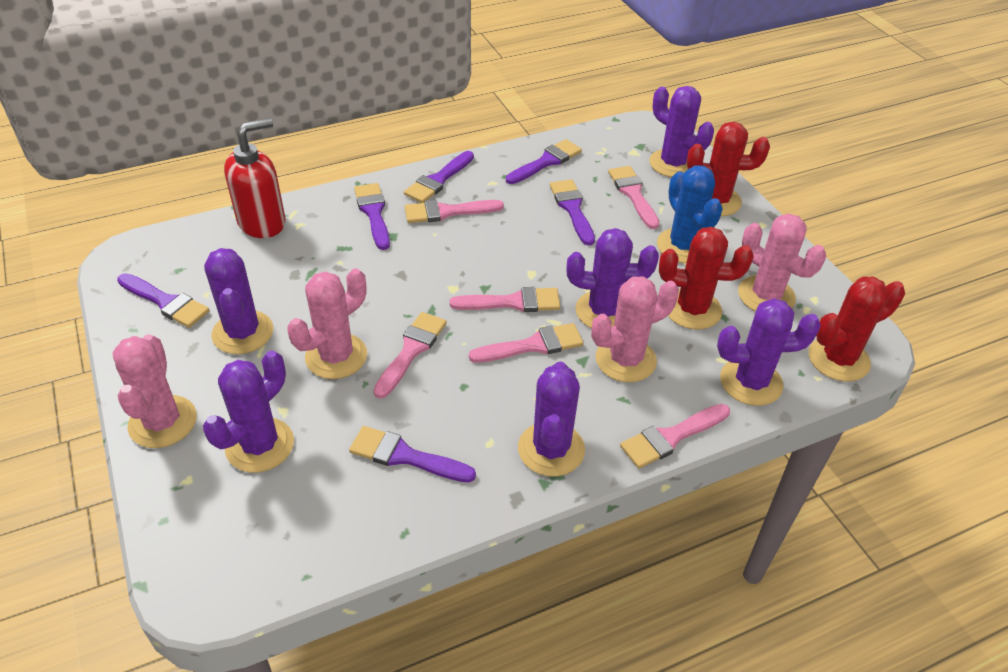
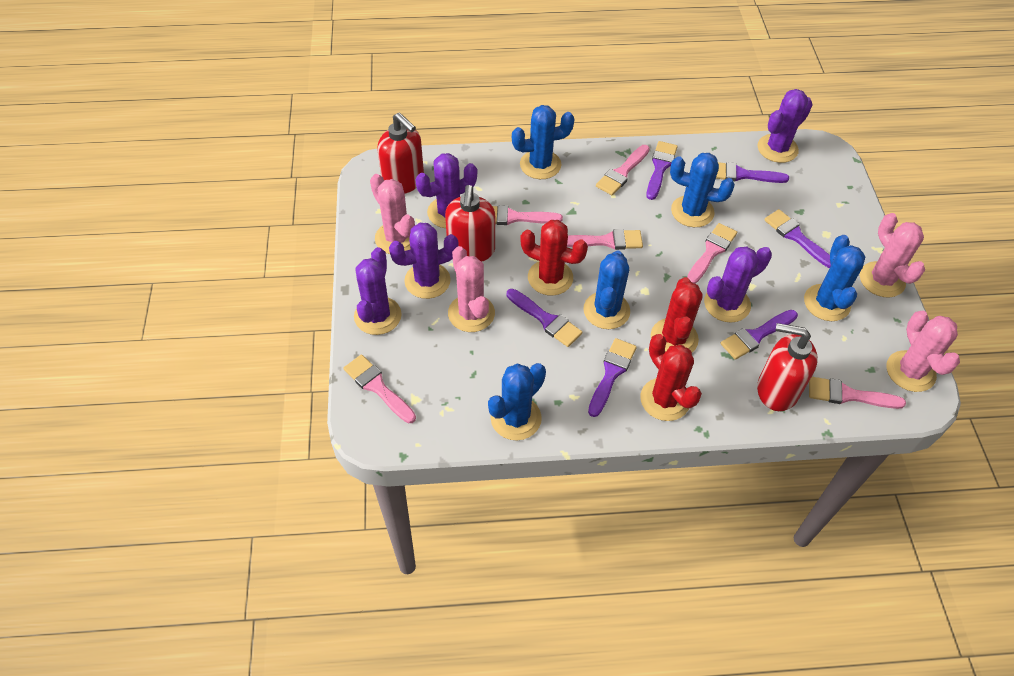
blue cactus: [657,165,723,263] = 1 -> [488,363,546,440] [512,105,574,179] [583,250,630,329] [670,153,735,227] [804,235,865,321] = 5
purple cactus: [203,351,294,473] [204,248,273,354] [518,362,585,476] [567,228,659,328] [649,86,714,177] [717,298,821,406] = 6 -> [354,247,402,335] [389,223,459,299] [416,153,477,228] [704,247,772,323] [758,89,813,163] = 5
red soap dispenser: [224,118,286,238] = 1 -> [377,112,424,193] [445,185,495,262] [757,323,818,411] = 3

